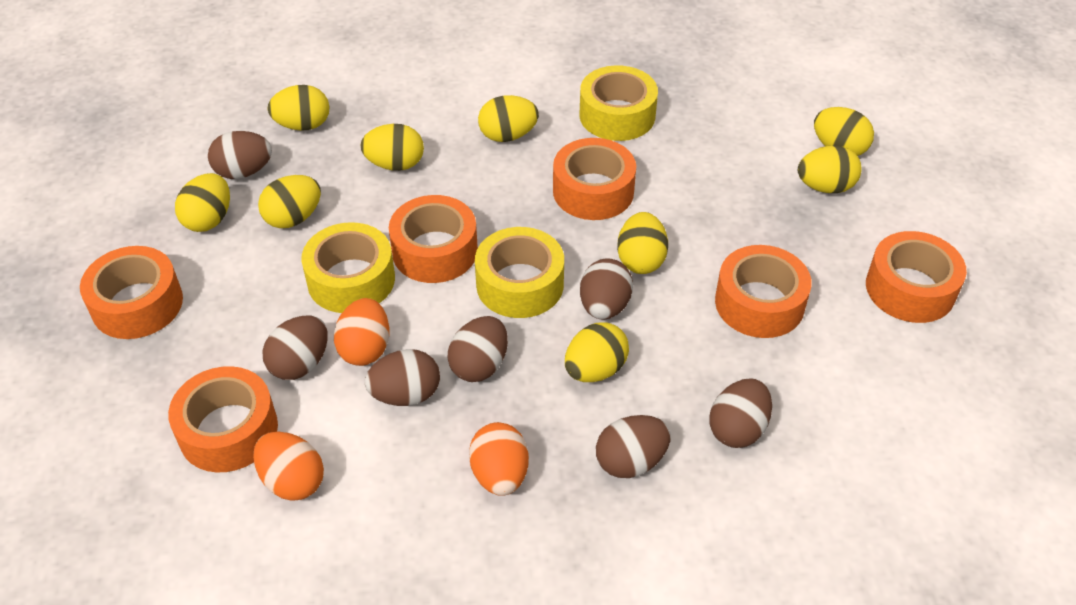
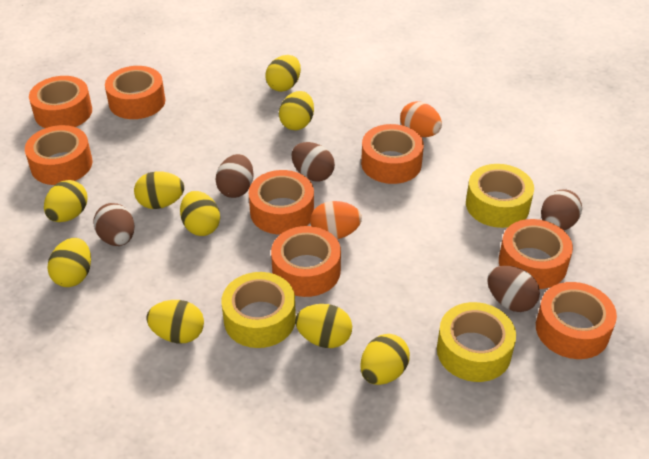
brown egg: [208,131,272,179] [262,316,328,380] [365,349,440,406] [448,316,508,382] [580,258,633,319] [596,415,671,478] [709,378,772,448] = 7 -> [93,203,135,246] [216,154,254,198] [291,142,335,182] [487,266,540,312] [541,190,582,230] = 5
orange egg: [253,431,324,501] [334,298,389,366] [469,422,529,496] = 3 -> [310,201,362,239] [400,101,442,137] = 2
orange tape: [80,246,183,339] [168,366,278,472] [389,195,478,283] [553,138,636,220] [715,245,812,338] [866,231,967,323] = 6 -> [25,125,93,185] [29,76,92,128] [105,66,165,119] [249,170,314,235] [271,226,341,297] [361,124,424,184] [499,219,573,289] [536,282,617,359] = 8

